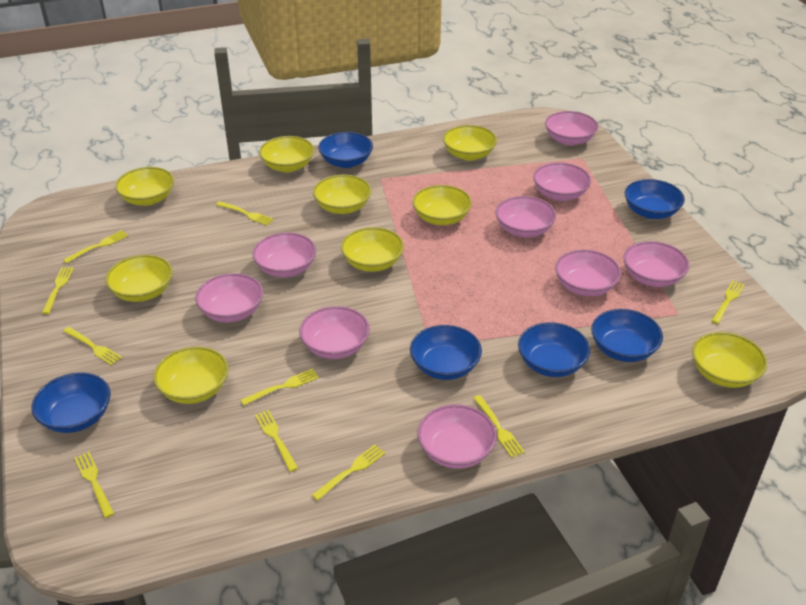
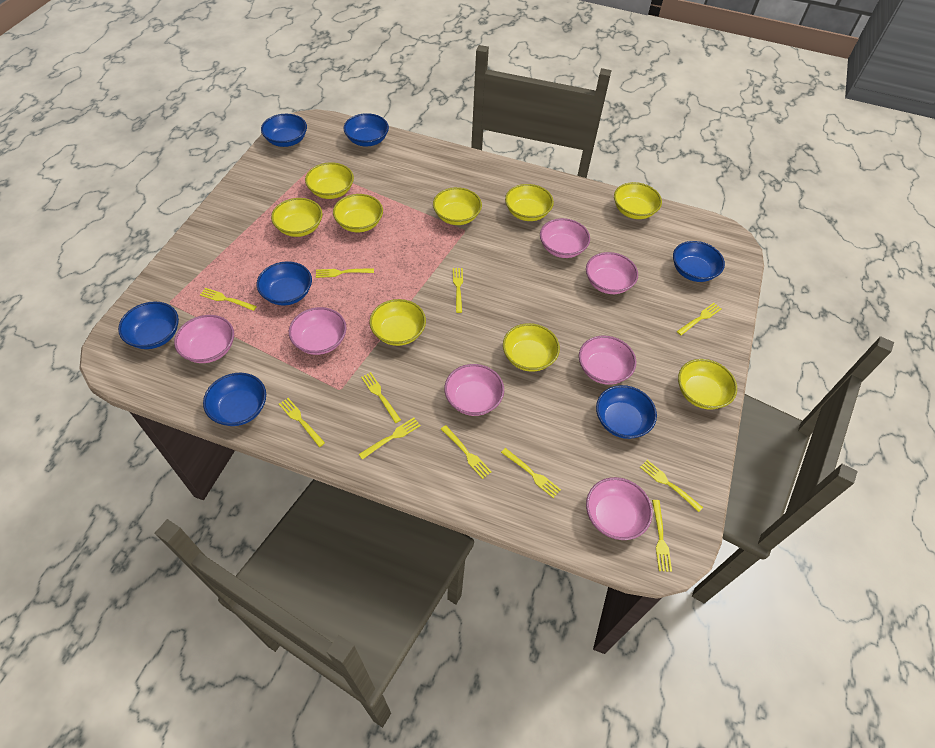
blue bowl: [31,372,111,433] [318,132,373,168] [410,325,482,380] [518,322,590,377] [591,309,663,362] [624,179,685,219] = 6 -> [118,301,179,349] [203,373,266,426] [257,261,312,306] [261,114,307,147] [343,113,389,146] [596,385,657,439] [673,241,725,282] = 7
pink bowl: [195,273,263,322] [252,232,316,277] [299,306,370,359] [417,404,497,469] [496,196,556,237] [533,162,591,201] [545,111,598,146] [555,250,621,296] [624,241,689,287] = 9 -> [174,315,234,363] [289,307,347,355] [444,364,504,416] [540,218,590,258] [579,336,636,385] [586,252,638,294] [586,477,653,540] = 7
yellow fork: [42,267,74,314] [63,230,128,264] [63,327,122,365] [75,452,114,518] [216,201,274,225] [241,369,319,405] [255,410,298,472] [312,445,385,501] [473,395,525,458] [711,280,745,324] = 10 -> [200,288,257,311] [279,398,325,447] [316,268,374,278] [358,417,421,460] [361,372,401,423] [441,425,492,479] [453,268,463,313] [501,448,561,498] [640,460,703,512] [652,500,672,572] [677,303,721,335] = 11

